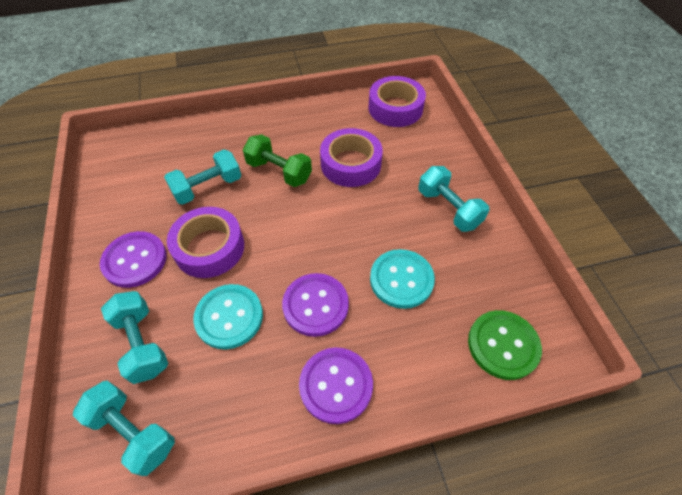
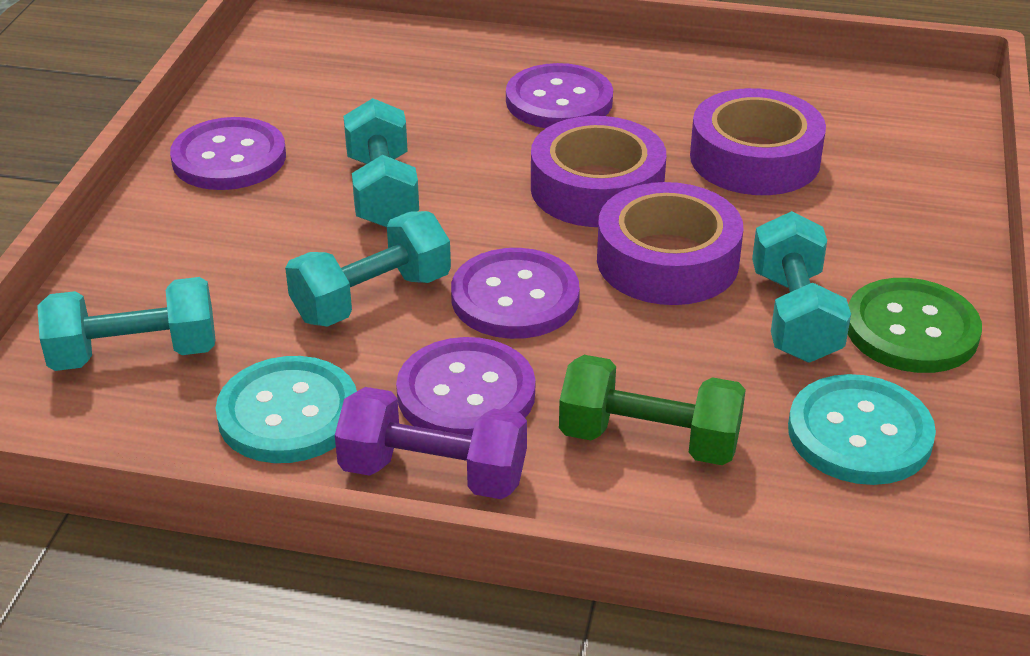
purple button: [100,231,167,288] [282,273,349,337] [299,347,373,424] = 3 -> [170,117,286,190] [396,337,535,436] [451,248,580,339] [506,63,613,128] = 4
purple dumbbell: none = 0 -> [335,387,527,499] = 1

